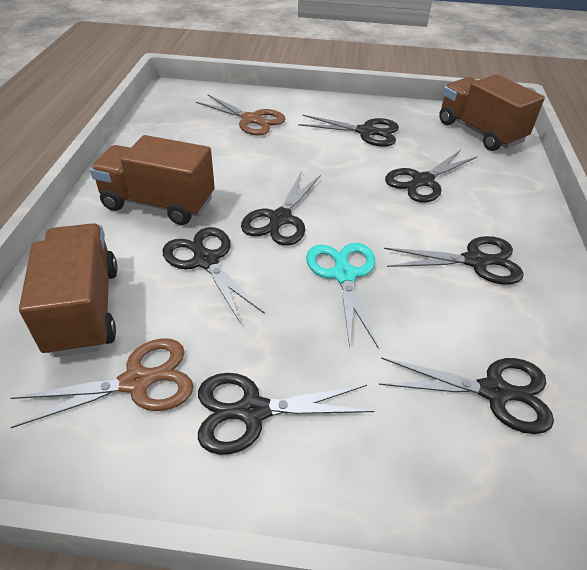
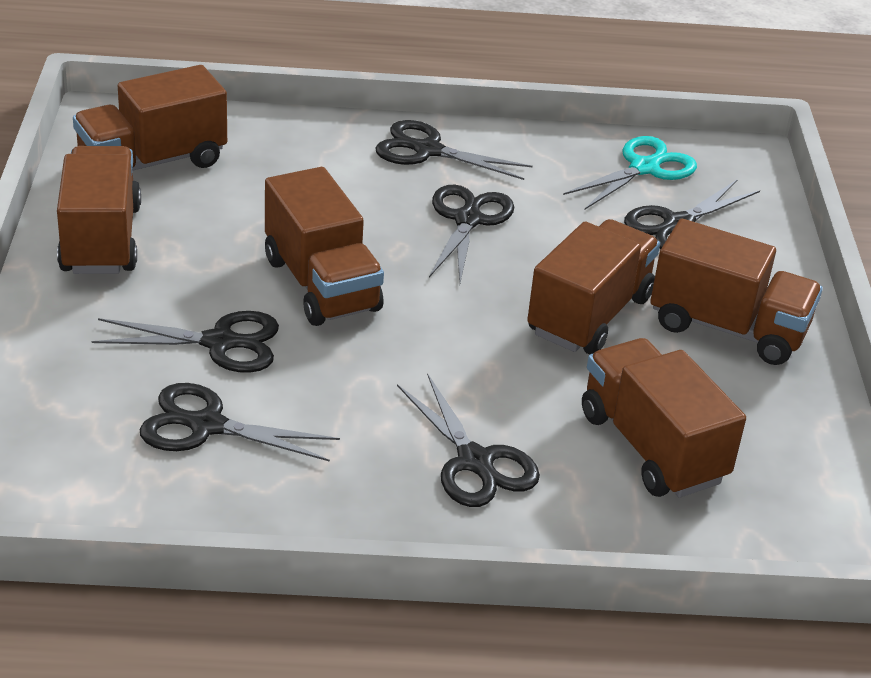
black scissors: [162,227,265,324] [198,373,375,455] [241,173,321,246] [298,115,399,147] [379,357,554,434] [384,236,524,285] [385,150,477,203] = 7 -> [92,311,279,373] [140,383,340,462] [376,120,533,180] [397,373,540,507] [429,185,514,283] [624,179,760,249] = 6
brown scissors: [10,338,194,428] [196,94,285,135] = 2 -> none = 0
brown truck: [19,223,118,357] [90,135,215,225] [439,74,545,151] = 3 -> [57,146,141,274] [73,65,227,170] [265,167,384,326] [527,219,660,355] [582,338,746,498] [650,219,823,365] = 6

